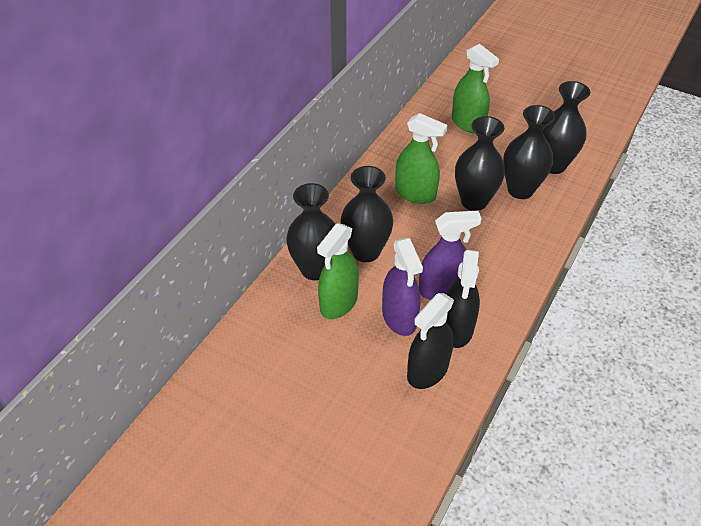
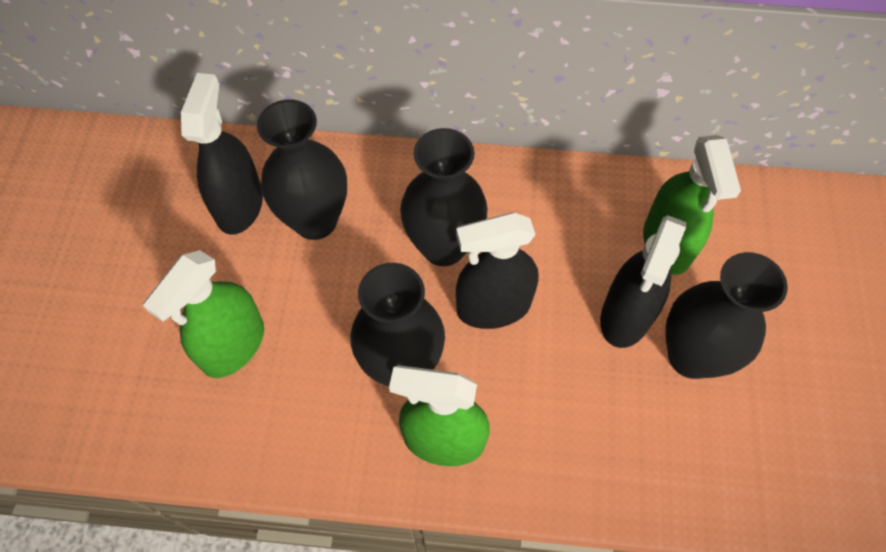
black spray bottle: [407,293,454,389] [446,250,480,348] = 2 -> [181,73,263,235] [456,212,539,329] [600,215,686,348] = 3
black vase: [286,183,335,280] [340,166,393,262] [455,116,505,211] [503,105,555,199] [543,81,590,174] = 5 -> [257,99,347,240] [350,263,445,386] [400,128,488,266] [665,252,788,379] = 4
purple spray bottle: [382,238,423,336] [419,211,482,300] = 2 -> none = 0

